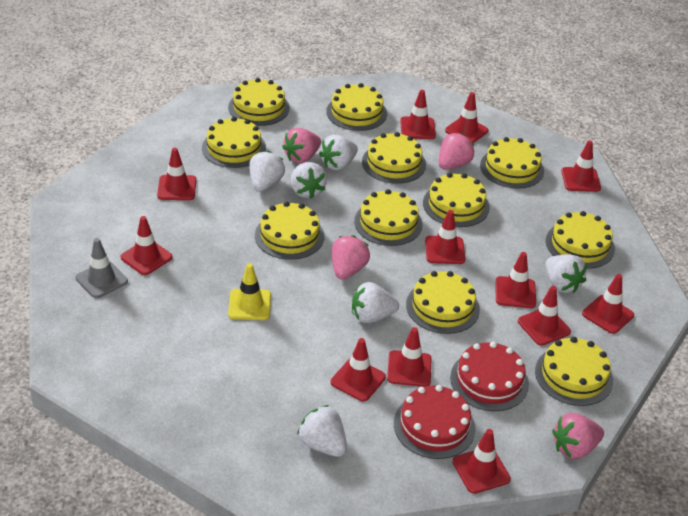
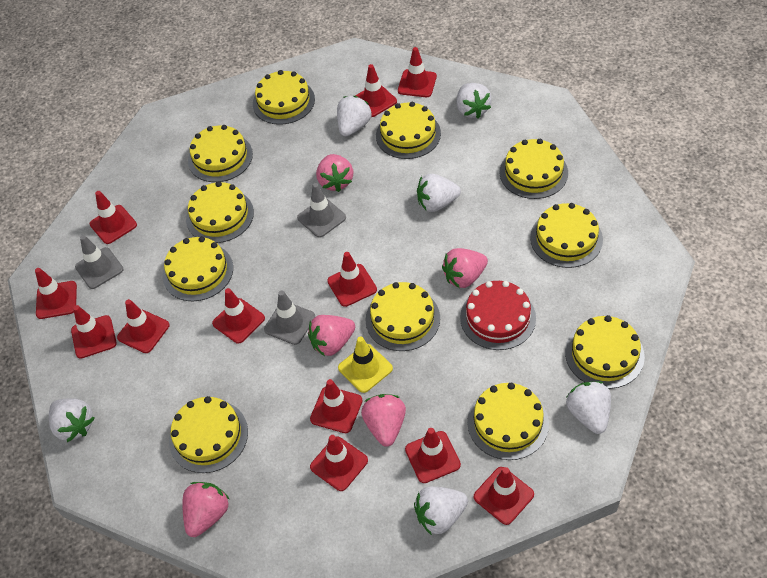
grey traffic cone: [75,238,128,298] = 1 -> [75,235,124,289] [264,290,315,345] [297,183,346,238] = 3
pink strawberry: [282,128,321,163] [332,235,370,279] [439,133,474,170] [552,413,604,459] = 4 -> [182,482,229,537] [308,315,355,356] [316,154,353,192] [361,394,406,447] [442,248,488,288] = 5
red cake: [394,385,475,459] [450,342,529,411] = 2 -> [460,281,536,350] = 1

